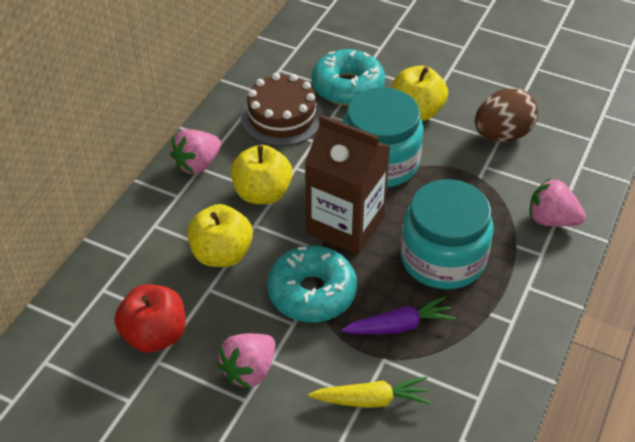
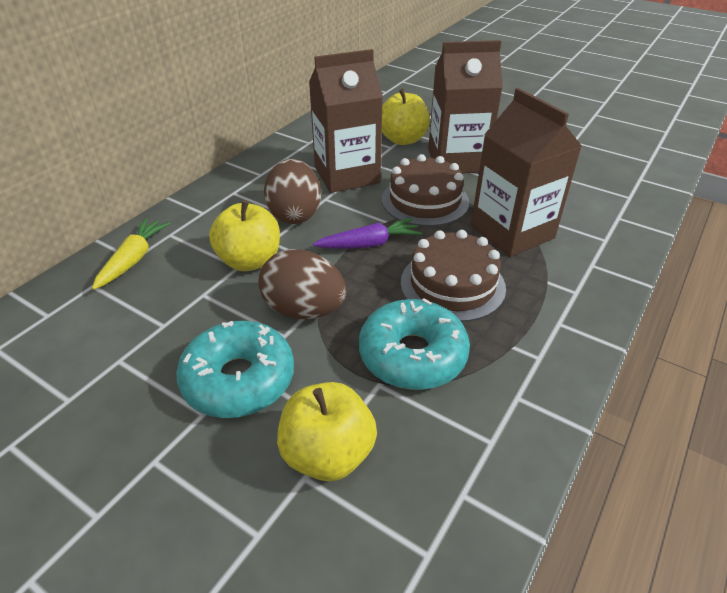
brown cake: [241,73,323,146] = 1 -> [382,154,469,226] [401,230,506,322] = 2
brown carton: [305,115,391,255] = 1 -> [309,49,383,193] [428,40,503,173] [471,88,582,257] = 3
brown egg: [475,88,538,142] = 1 -> [258,249,347,319] [264,159,321,224] = 2
pink strawberry: [170,129,221,174] [217,333,275,389] [529,178,586,226] = 3 -> none = 0
red apple: [115,284,186,353] = 1 -> none = 0
turquoise jar: [342,87,424,187] [400,179,493,289] = 2 -> none = 0

